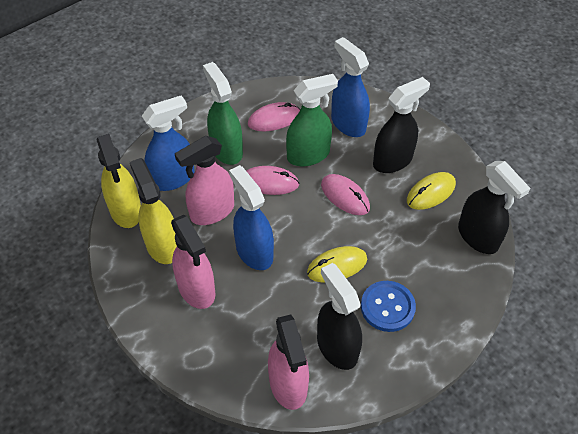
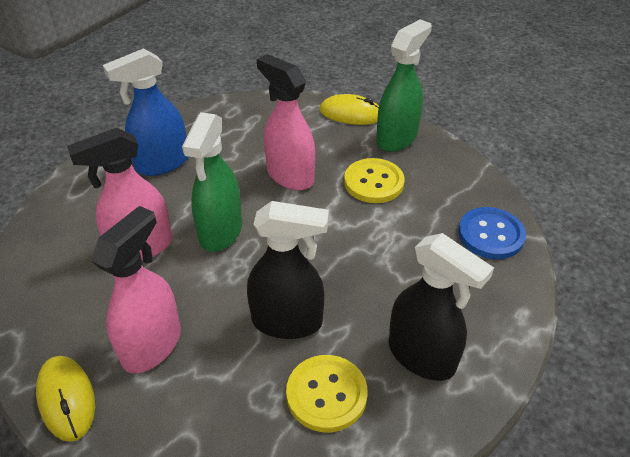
black spray bottle: [317,263,362,370] [373,77,430,173] [458,161,531,254] = 3 -> [247,201,329,339] [389,233,494,381] = 2
blue spray bottle: [142,95,195,191] [229,165,274,270] [331,37,370,137] = 3 -> [103,48,188,176] = 1
pink mouse: [247,166,299,195] [248,102,300,131] [321,174,370,215] = 3 -> none = 0
yellow button: none = 0 -> [286,355,368,432] [344,158,405,203] = 2
yellow spray bottle: [96,134,141,228] [130,158,177,264] = 2 -> none = 0

